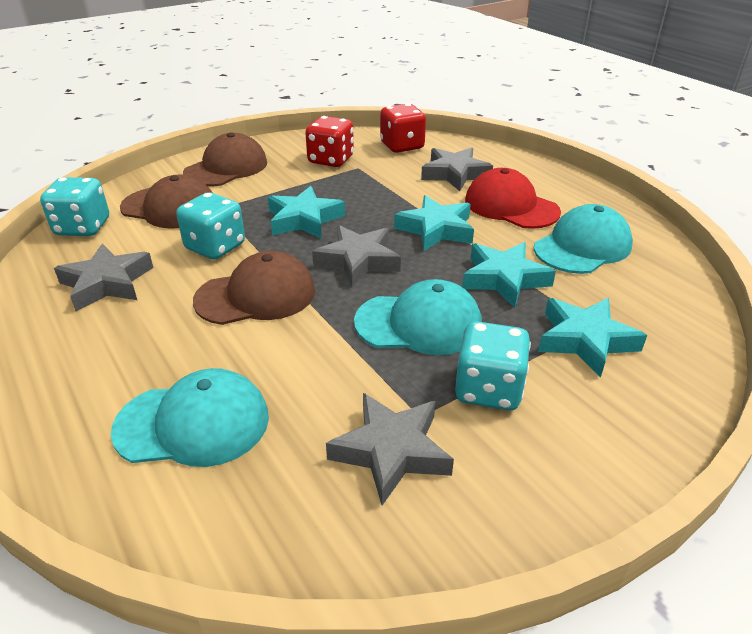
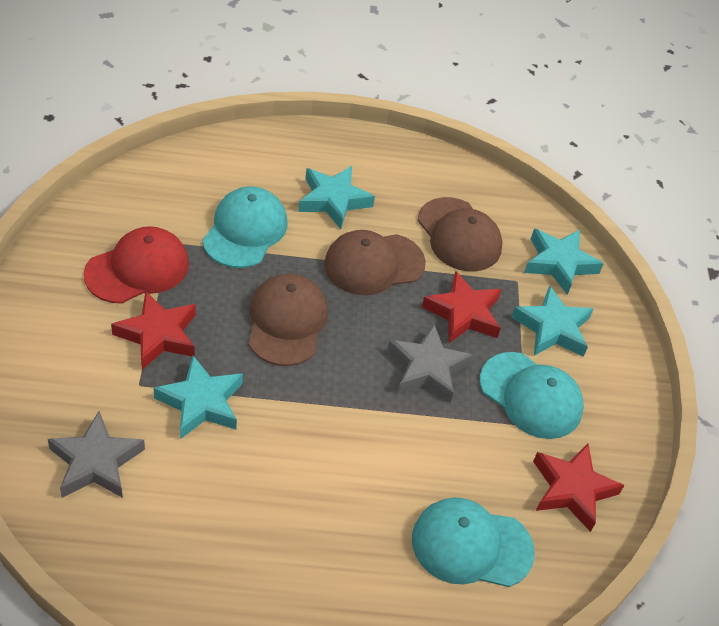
grey star: [54,244,153,311] [312,225,401,287] [326,393,454,505] [421,147,493,191] = 4 -> [48,411,145,498] [387,324,473,403] = 2
red dice: [305,116,354,167] [380,103,426,153] = 2 -> none = 0
red star: none = 0 -> [111,292,196,370] [422,271,502,343] [533,444,625,532] = 3
turquoise dice: [40,177,109,236] [176,192,245,259] [455,321,531,410] = 3 -> none = 0

